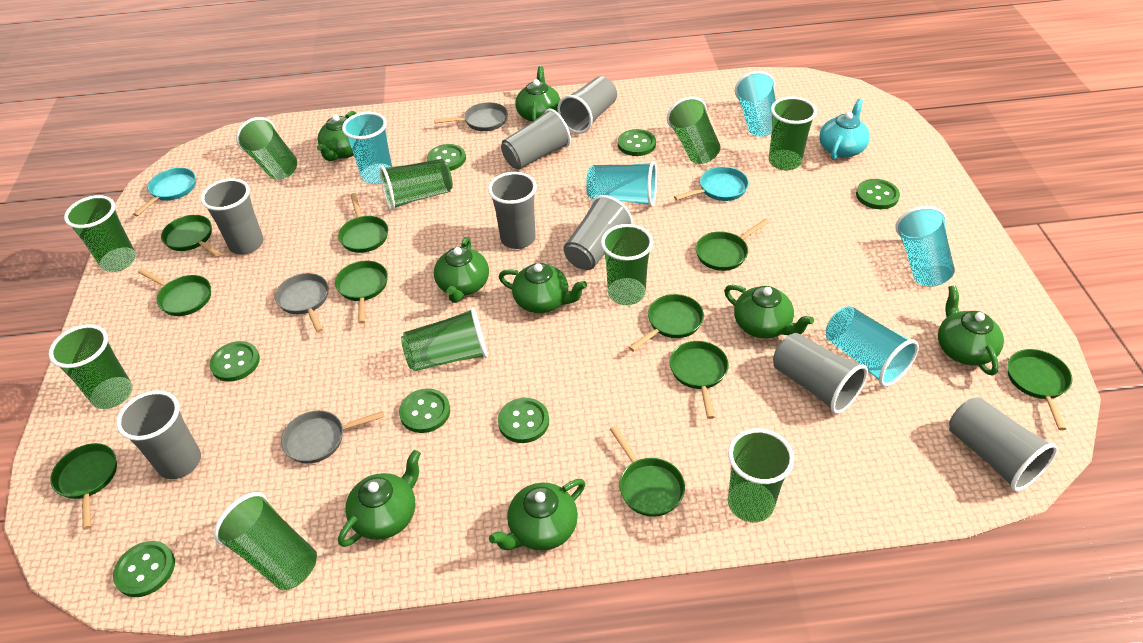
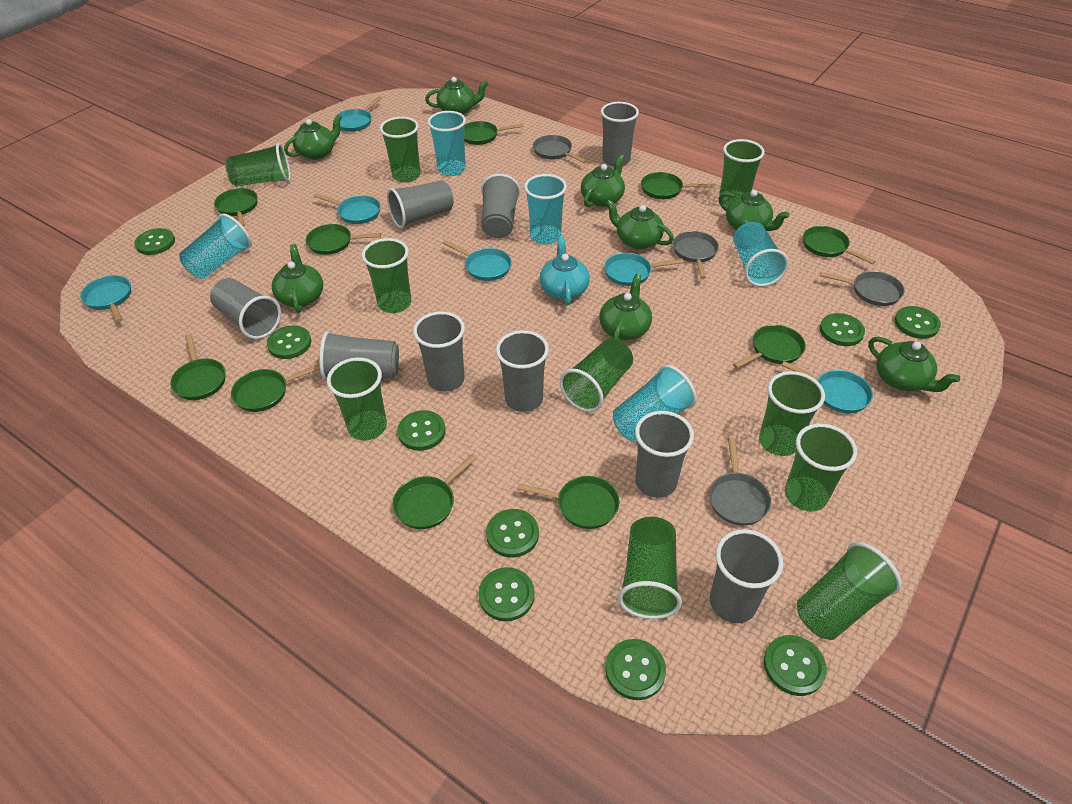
green button: [113,541,175,597] [209,341,260,382] [399,388,450,433] [427,144,466,171] [498,398,549,443] [618,129,656,156] [856,179,900,209] = 7 -> [134,228,175,255] [267,325,311,359] [397,410,446,451] [478,567,535,622] [486,509,539,558] [606,639,666,700] [764,635,827,696] [820,313,865,346] [895,306,941,339] = 9
grey cup: [116,390,201,479] [201,178,264,255] [488,172,537,249] [501,109,571,170] [558,76,617,133] [563,195,633,270] [773,333,868,414] [949,397,1058,491] = 8 -> [210,278,281,339] [319,331,399,380] [387,180,454,228] [413,311,465,392] [481,174,520,238] [496,330,549,412] [601,102,639,167] [635,411,694,498] [710,529,783,623] = 9
grey pan: [275,273,329,332] [281,410,384,464] [434,102,508,131] = 3 -> [533,135,587,163] [673,231,719,279] [709,437,771,526] [820,271,905,306] = 4
turquoise pan: [133,168,196,216] [674,167,749,201] = 2 -> [80,275,131,322] [313,193,381,224] [335,96,382,132] [443,240,512,281] [604,253,684,286] [781,361,873,413] = 6

